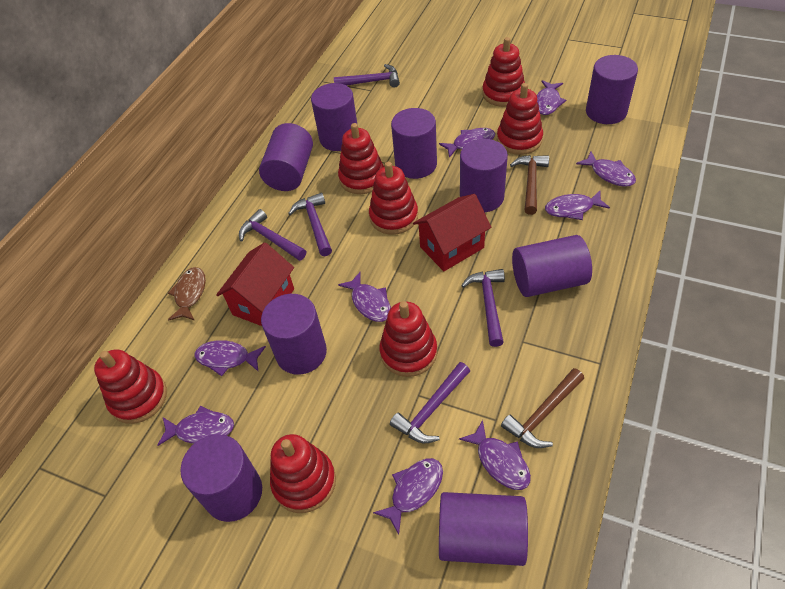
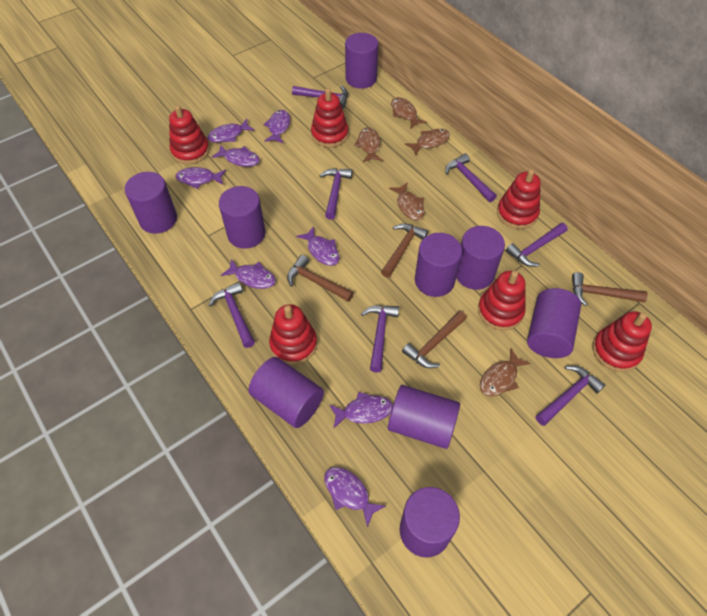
brown fish: [168,267,206,321] = 1 -> [354,127,382,162] [389,182,424,221] [391,97,427,128] [405,129,450,155] [480,348,531,396] = 5
brown hammer: [501,368,584,448] [510,155,549,215] = 2 -> [287,255,354,302] [381,223,428,278] [402,311,467,368] [572,272,648,306] = 4
purple fish: [157,406,234,446] [194,340,266,376] [338,272,391,322] [373,458,443,535] [439,128,495,158] [459,420,531,490] [537,80,566,115] [545,191,610,220] [576,152,636,187] = 9 -> [175,167,226,189] [207,119,255,143] [212,144,260,167] [221,259,276,289] [263,110,290,143] [296,226,340,266] [324,467,386,528] [329,392,393,429] = 8
purple hammer: [239,209,306,261] [288,193,332,256] [334,64,400,88] [390,362,470,443] [461,269,505,347] = 5 -> [209,282,255,348] [292,85,348,109] [319,168,352,220] [361,305,399,373] [445,153,497,202] [506,223,568,267] [536,366,605,426] = 7
red house: [216,242,294,326] [413,194,491,271] = 2 -> none = 0
red stacking toy: [94,349,167,424] [270,434,336,513] [338,123,384,194] [369,162,418,235] [380,301,437,377] [482,37,525,107] [497,83,543,155] = 7 -> [169,105,210,164] [269,304,317,365] [311,88,348,147] [478,271,525,331] [497,169,541,229] [592,311,652,372] = 6

